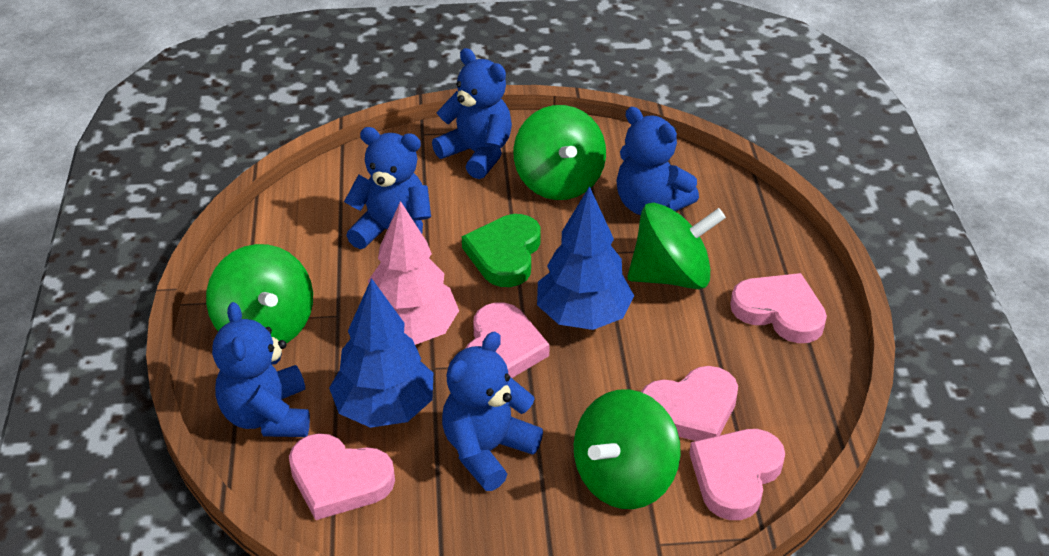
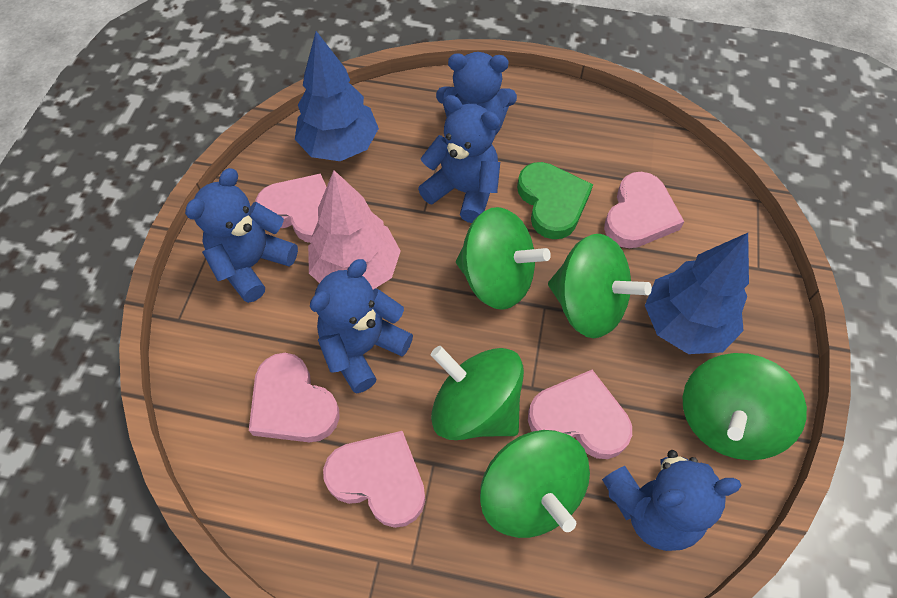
green spinning top: [206,244,313,343] [513,105,606,200] [574,389,681,509] [628,203,726,289] = 4 -> [431,346,524,440] [456,207,551,310] [480,430,590,538] [548,234,652,338] [683,353,807,460] = 5

